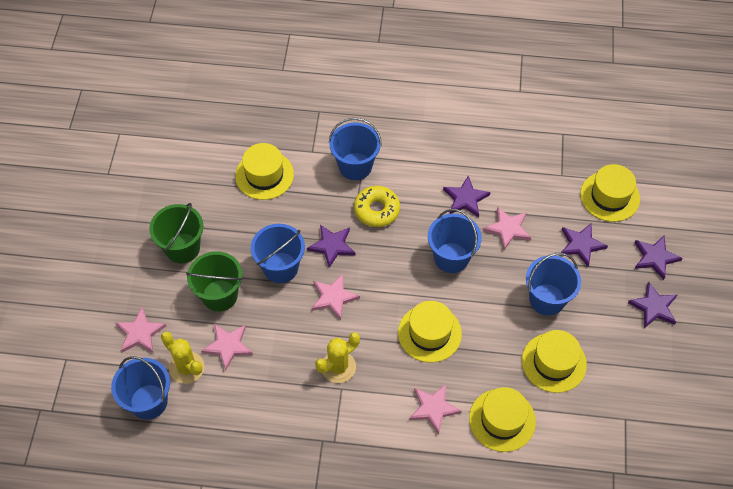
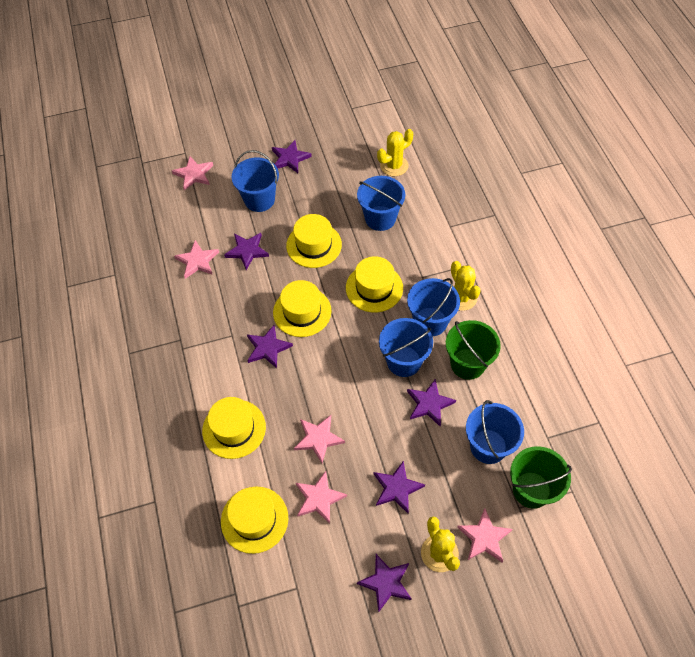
purple star: [307,225,356,268] [443,175,490,218] [561,224,608,267] [628,282,677,328] [635,236,682,280] = 5 -> [224,233,269,270] [247,325,293,369] [272,140,312,173] [357,554,412,613] [373,461,425,513] [407,379,456,427] = 6
yellow cactus: [161,331,205,384] [315,332,360,383] = 2 -> [377,129,413,176] [421,517,460,572] [451,261,481,311] = 3
yellow donut: [354,186,400,227] = 1 -> none = 0

